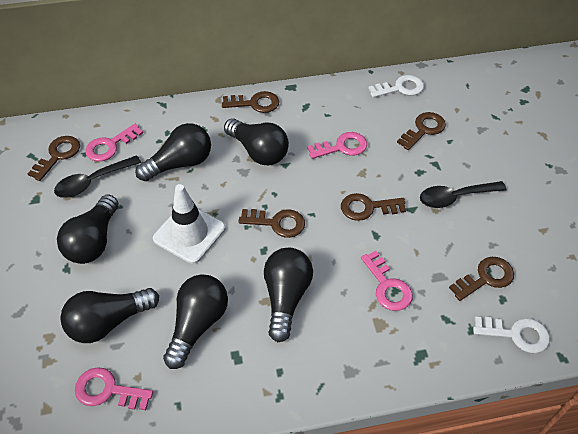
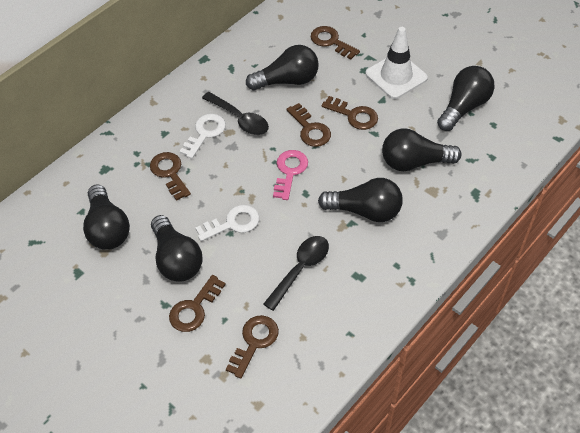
pink key: [75,367,153,410] [85,124,143,161] [307,132,367,159] [361,251,413,311] = 4 -> [273,150,308,200] = 1

